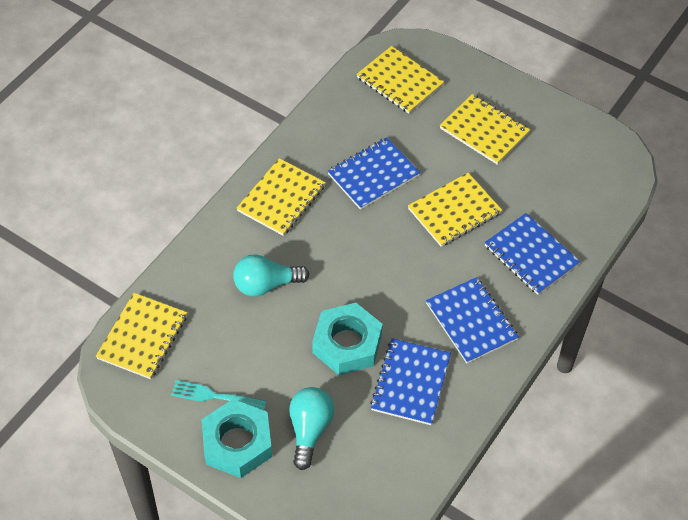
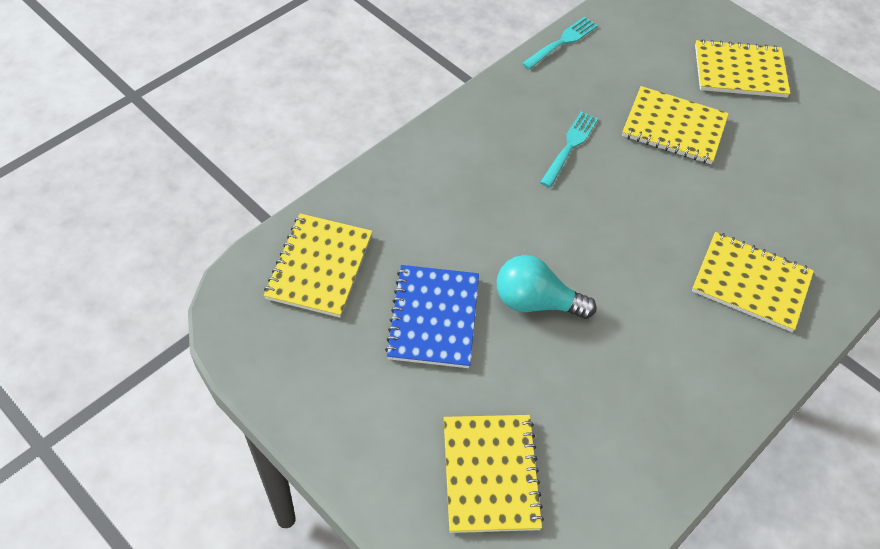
blue notebook: [328,137,420,210] [370,338,451,425] [426,277,519,363] [485,213,580,295] = 4 -> [385,265,479,368] = 1
turquoise fork: [171,380,267,410] = 1 -> [522,16,598,70] [540,111,598,188] = 2
turquoise light bulb: [233,254,309,297] [289,387,334,470] = 2 -> [497,255,597,319] = 1
turquoise nut: [201,399,272,478] [312,303,383,375] = 2 -> none = 0

